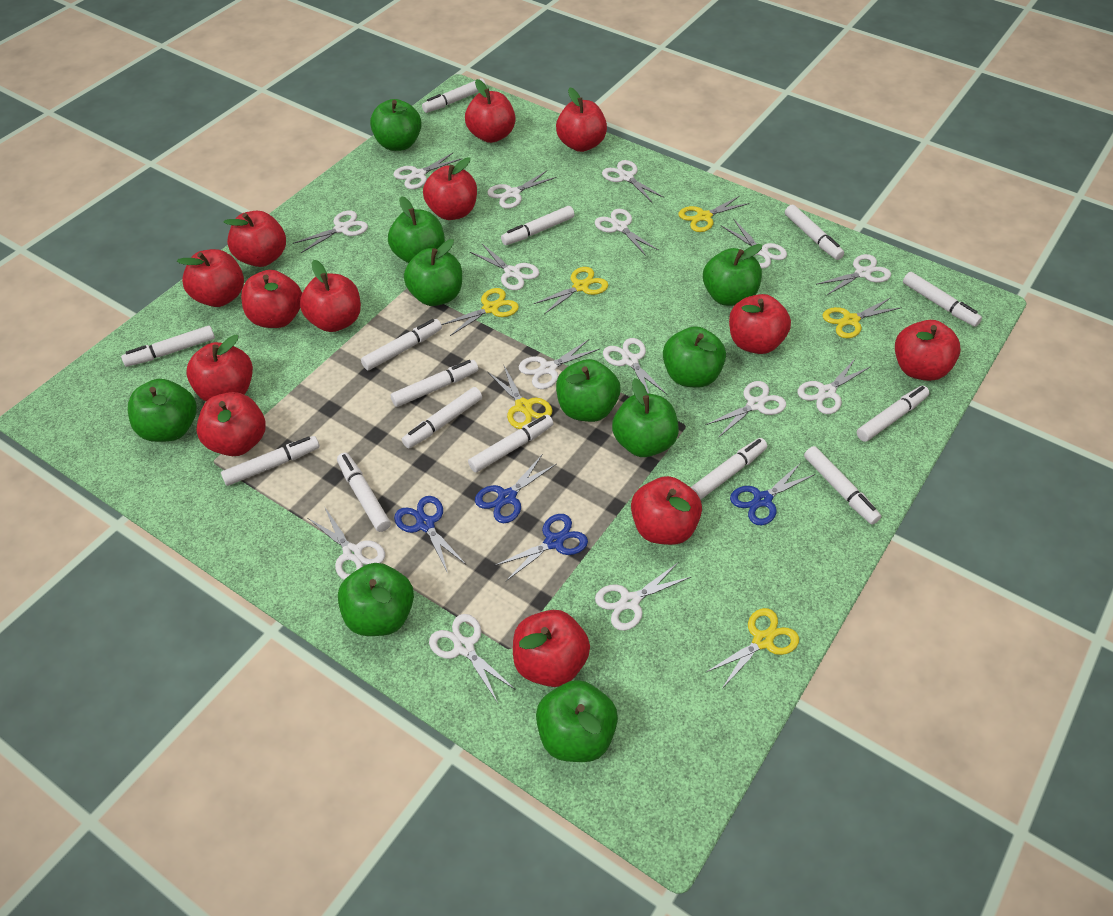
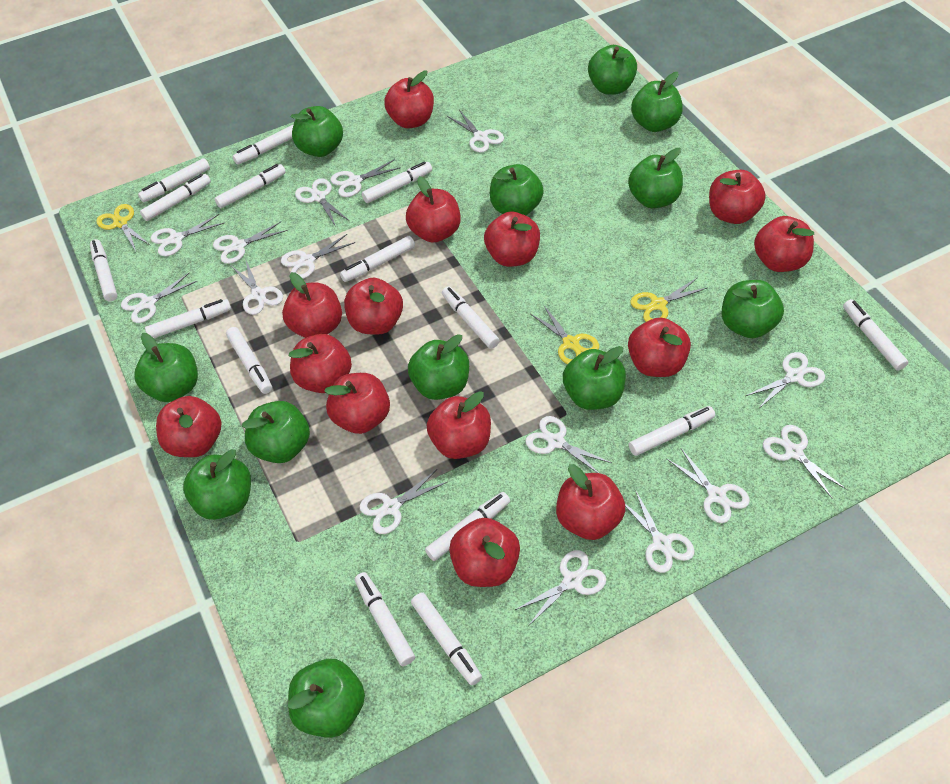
blue scissors: [394,496,466,573] [475,455,556,523] [494,514,588,581] [730,463,815,525] = 4 -> none = 0
green apple: [128,379,197,442] [338,563,414,636] [370,99,422,151] [388,196,445,263] [404,239,462,306] [536,680,618,762] [556,359,620,422] [612,378,679,457] [663,326,726,388] [703,244,762,306] = 10 -> [134,333,198,402] [183,449,251,520] [242,401,310,463] [288,659,365,738] [290,106,343,157] [408,334,469,400] [490,164,544,215] [563,346,626,410] [588,45,637,95] [628,148,683,208] [631,72,683,132] [722,280,784,338] = 12
red apple: [177,249,244,307] [186,335,253,402] [196,392,266,456] [223,211,286,267] [241,270,302,328] [300,260,361,332] [423,157,477,220] [465,79,515,143] [513,610,590,687] [556,88,607,152] [631,476,702,545] [729,294,791,354] [895,320,961,381] = 13 -> [156,396,221,457] [282,272,342,338] [289,334,352,393] [324,373,390,434] [344,278,403,335] [384,71,434,128] [406,176,461,243] [427,391,491,459] [449,518,520,587] [484,212,540,267] [556,464,625,540] [628,318,691,377] [709,170,766,224] [754,216,814,272] = 14
white marker: [121,326,215,367] [221,436,320,486] [337,453,391,532] [361,319,442,370] [390,360,478,407] [402,387,482,448] [422,78,486,113] [468,415,554,473] [501,206,574,245] [690,438,767,500] [785,204,844,260] [804,446,881,525] [857,386,930,442] [903,272,982,327] = 14 -> [90,239,117,302] [138,158,210,202] [140,174,211,221] [145,299,231,338] [215,164,286,208] [226,327,272,394] [233,124,294,165] [340,236,415,282] [355,572,415,666] [362,161,432,203] [411,593,482,685] [425,492,510,561] [442,286,500,349] [629,406,715,456] [843,299,908,371] = 15
yellow scissors: [441,288,519,336] [488,364,553,429] [533,267,608,314] [678,196,750,232] [705,608,799,690] [823,298,902,338] = 6 -> [96,204,150,251] [531,306,599,364] [630,277,707,322] = 3

